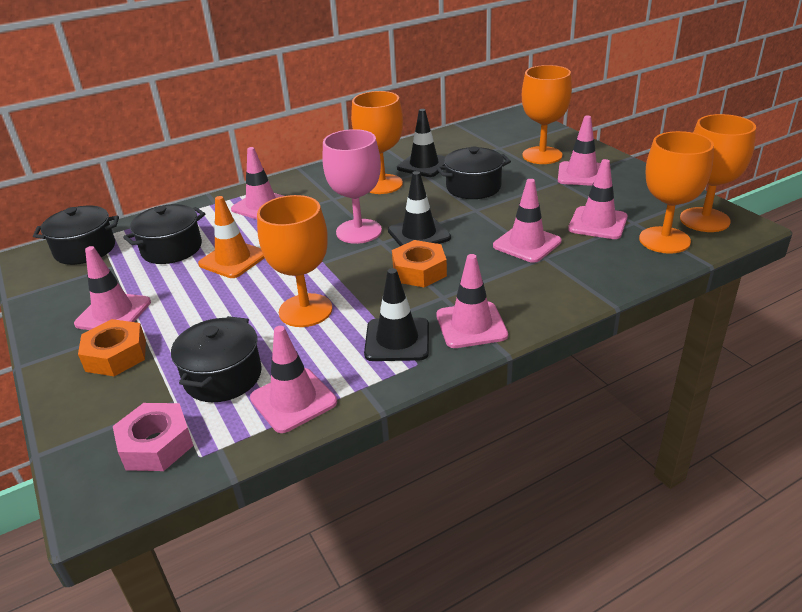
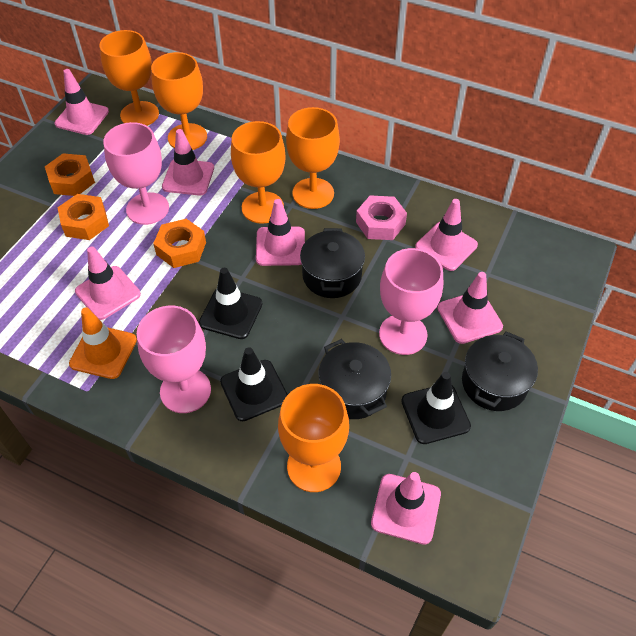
black pot: [33,206,119,265] [123,204,205,264] [171,316,262,402] [436,147,511,199] = 4 -> [300,228,365,298] [319,339,391,419] [462,332,538,411] = 3
orange nut: [78,319,146,376] [392,240,447,287] = 2 -> [45,153,95,196] [58,194,109,240] [153,219,206,268] = 3
pink goblet: [323,129,382,244] = 1 -> [103,122,169,225] [137,306,211,413] [379,248,443,355] = 3

